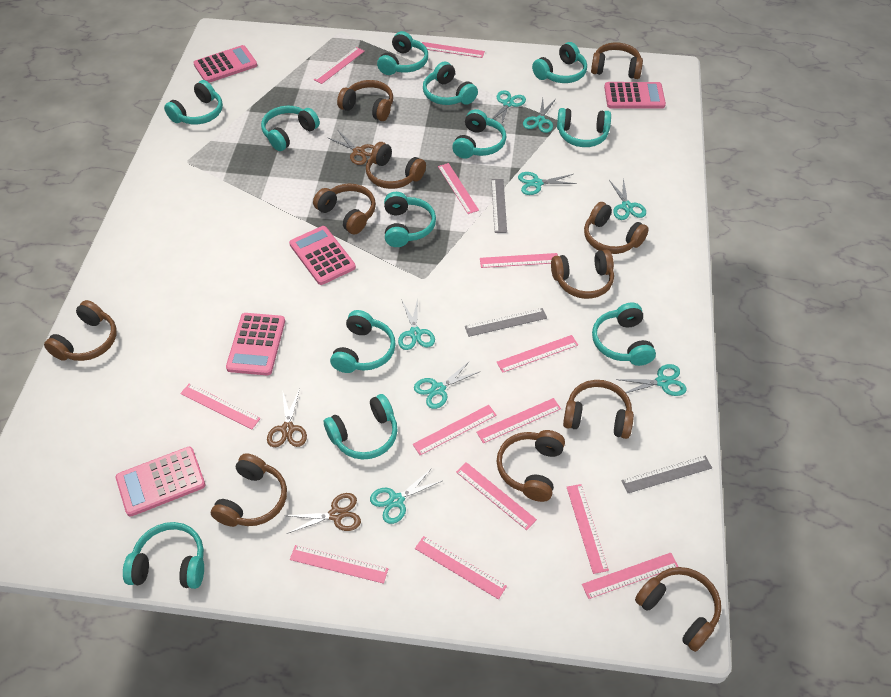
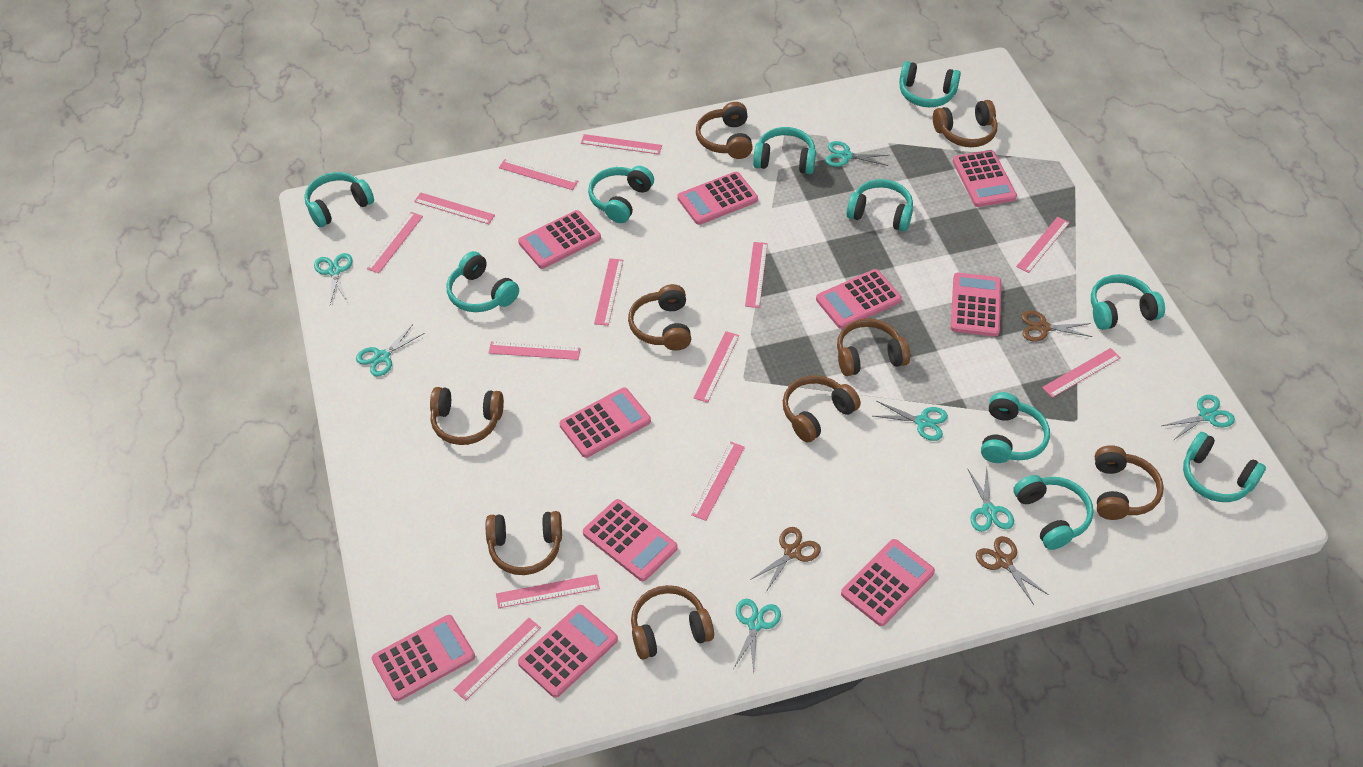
brown headphones: [44,300,117,361] [211,453,287,527] [313,184,376,234] [337,80,393,121] [366,142,426,189] [497,430,565,502] [551,250,614,299] [563,380,634,439] [584,202,649,254] [591,42,643,79] [635,567,721,652] = 11 -> [430,387,504,445] [486,511,562,575] [628,284,691,351] [631,585,714,660] [696,102,753,159] [783,375,861,442] [837,319,910,376] [933,100,997,147] [1095,445,1164,520] = 9
grey ruler: [465,308,547,337] [491,179,507,233] [621,456,712,493] = 3 -> none = 0
pink calculator: [116,447,205,517] [193,45,257,83] [226,313,285,375] [289,226,356,285] [604,82,666,108] = 5 -> [372,615,475,701] [518,210,601,269] [518,605,618,698] [560,388,651,458] [583,499,678,581] [677,172,758,225] [816,269,902,329] [841,539,935,626] [951,273,1001,337] [953,150,1017,207] = 10
turquoise headphones: [123,522,204,589] [164,80,223,124] [261,106,320,151] [324,394,398,460] [330,310,396,373] [377,31,428,75] [384,192,436,247] [423,62,478,105] [452,109,506,159] [532,42,587,83] [557,108,611,147] [592,303,656,366] = 12 -> [304,172,374,227] [447,251,519,312] [588,166,654,223] [753,127,816,174] [846,179,913,232] [899,61,961,107] [981,392,1050,463] [1013,475,1094,550] [1091,274,1165,330] [1183,432,1266,502] = 10
turquoise scissors: [370,468,442,524] [398,299,435,350] [414,361,481,409] [492,90,526,125] [518,172,577,195] [523,98,556,133] [609,178,646,220] [616,364,687,396] = 8 -> [314,253,352,304] [356,324,425,377] [733,599,781,672] [825,141,889,167] [874,401,948,441] [967,467,1014,532] [1162,395,1235,440] = 7

